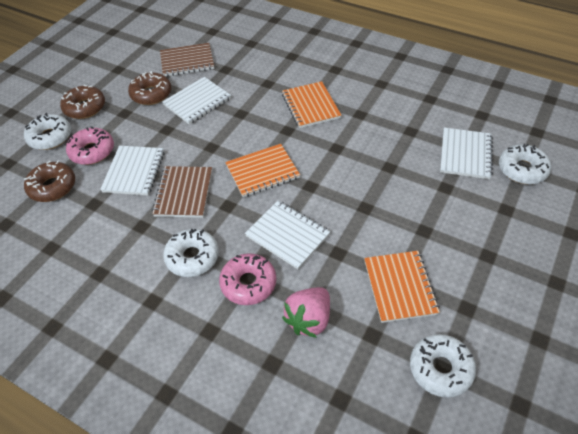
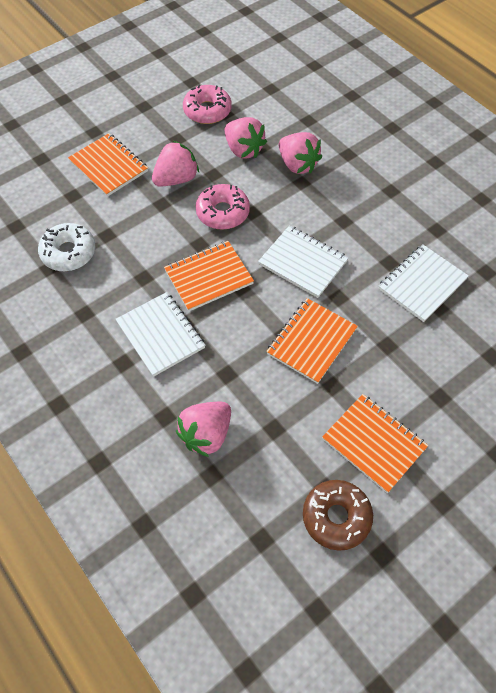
brown donut: [24,161,75,202] [60,85,105,119] [128,71,171,105] = 3 -> [303,480,373,551] = 1
brown notebook: [152,166,212,218] [160,43,214,77] = 2 -> none = 0
orange notebook: [225,144,300,197] [282,81,341,128] [364,251,440,323] = 3 -> [68,133,148,197] [164,241,254,311] [266,298,358,384] [322,394,428,493] = 4
pink strawberry: [282,287,330,338] = 1 -> [152,141,199,187] [176,402,231,457] [224,117,267,158] [279,132,322,174] = 4
white donut: [24,113,71,150] [163,229,219,277] [410,334,476,398] [499,144,551,184] = 4 -> [38,223,95,271] = 1
white notebook: [100,146,165,196] [162,77,231,124] [245,201,330,269] [440,128,493,179] = 4 -> [116,292,205,377] [258,226,349,298] [378,244,469,322] = 3

